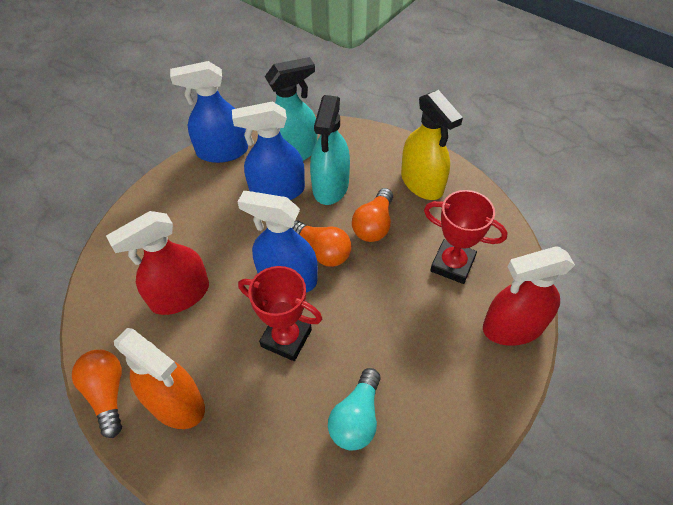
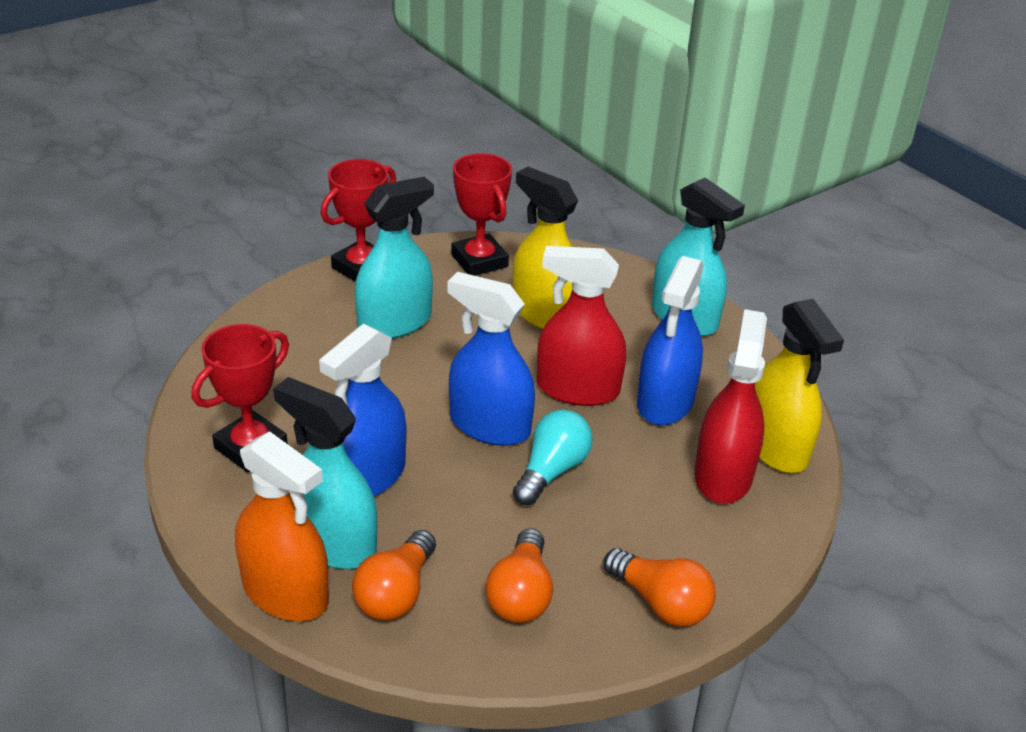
red trophy: [238,266,322,361] [424,190,508,284] = 2 -> [192,324,289,472] [321,159,396,282] [451,153,512,276] = 3
turquoise spray bottle: [265,57,317,161] [310,95,350,205] = 2 -> [273,377,377,569] [355,177,434,339] [652,177,745,336] = 3
yellow spray bottle: [401,90,463,200] = 1 -> [513,167,578,329] [755,299,844,473] = 2

